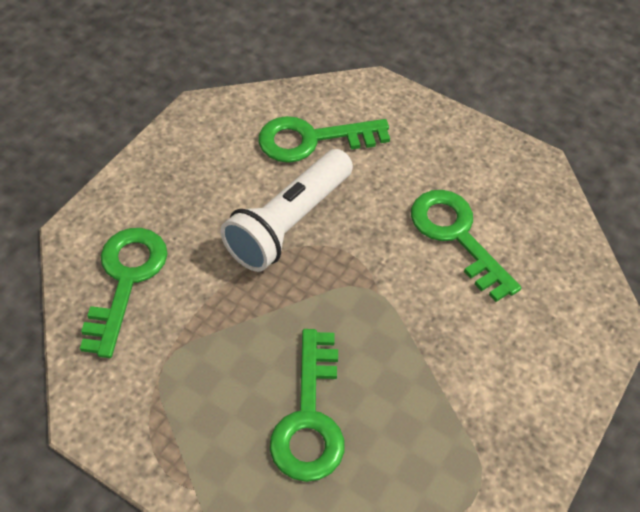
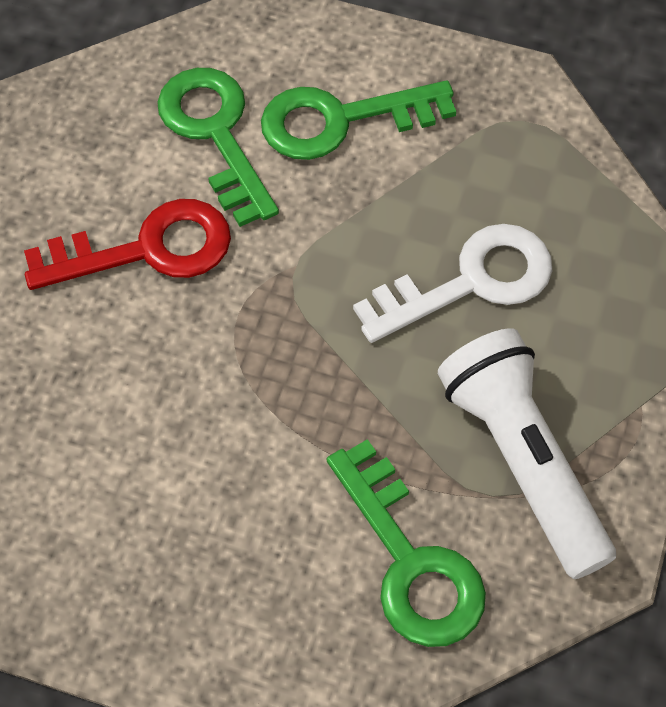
green key: [80,228,167,358] [259,116,390,163] [270,329,344,482] [411,190,521,302] = 4 -> [157,68,279,227] [261,80,456,160] [327,439,486,647] = 3
red key: none = 0 -> [24,199,231,290] = 1
white key: none = 0 -> [353,224,552,343] = 1

